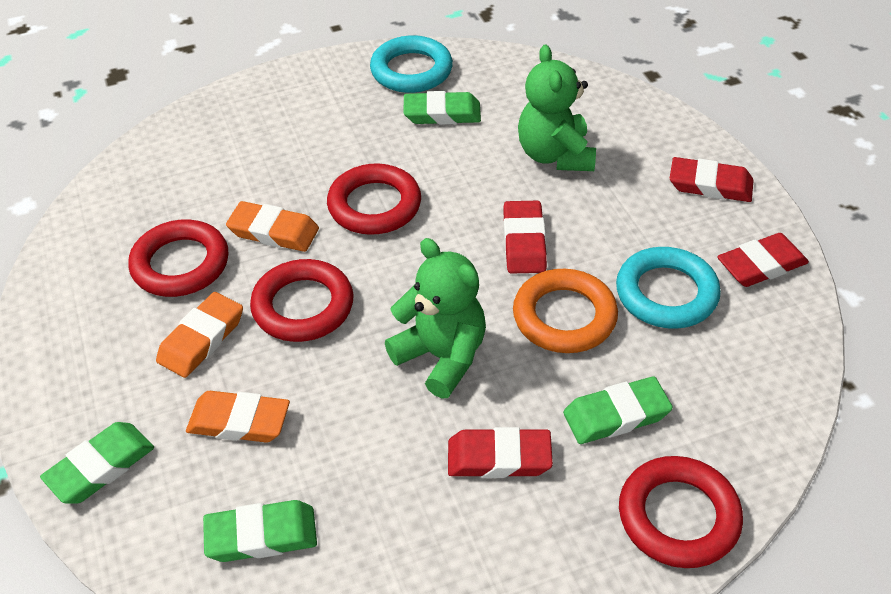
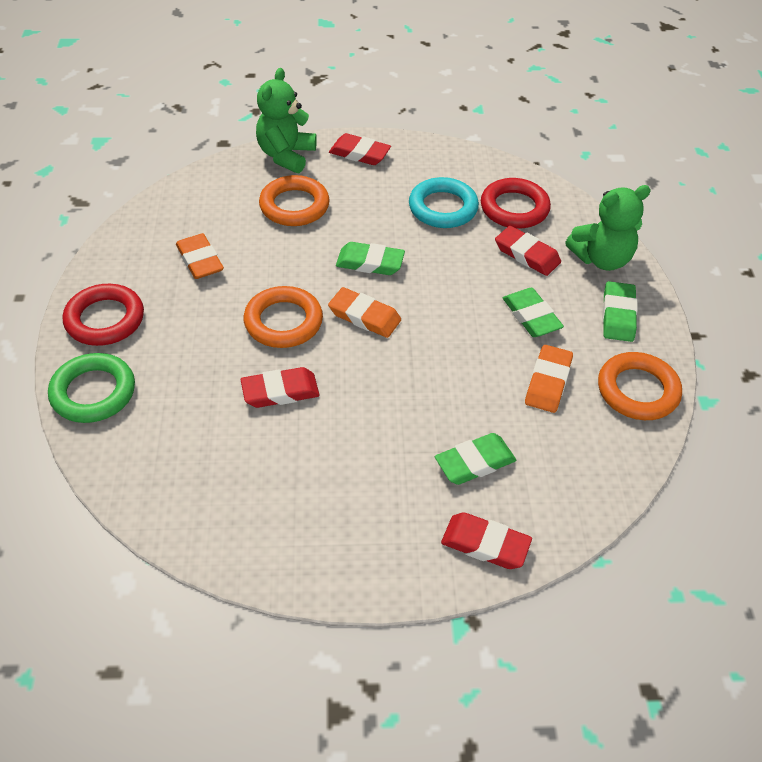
green ring: none = 0 -> [48,353,135,423] = 1
orange ring: [513,269,618,353] = 1 -> [244,286,323,348] [259,175,330,226] [598,352,682,420] = 3
red ring: [128,220,228,297] [250,259,354,342] [327,163,421,235] [619,456,743,568] = 4 -> [63,284,144,346] [481,178,551,229] = 2
turquoise ring: [370,35,453,93] [616,247,721,329] = 2 -> [409,177,479,228] = 1

